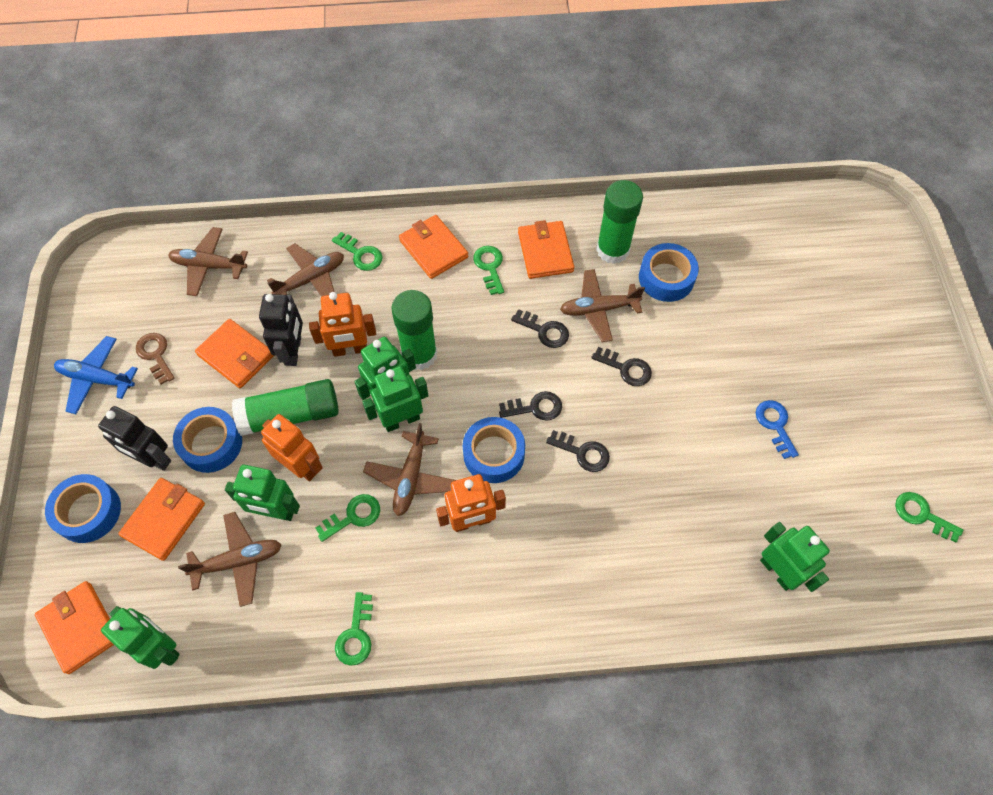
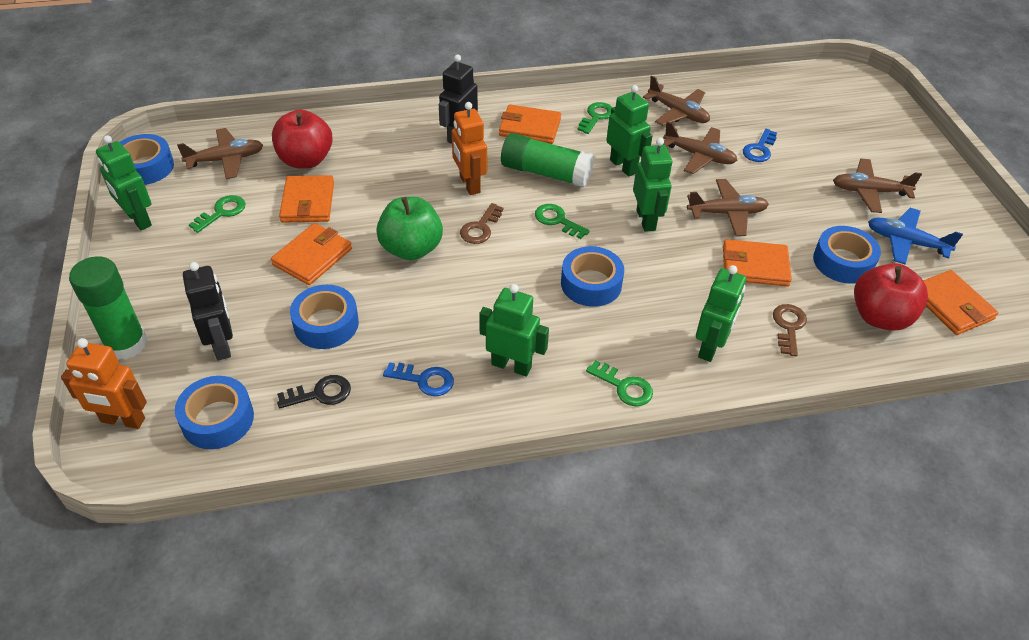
black key: [499,391,562,420] [511,309,569,348] [546,430,610,472] [591,347,652,386] = 4 -> [277,375,351,409] = 1
blue key: [756,400,799,459] = 1 -> [383,362,454,396] [743,129,777,162] = 2
blue tape: [45,474,121,543] [173,407,242,473] [463,417,525,483] [639,243,699,302] = 4 -> [120,134,174,185] [175,376,254,449] [290,285,359,349] [561,246,624,307] [813,226,881,284] = 5
brown key: [136,333,175,385] = 1 -> [460,203,503,244] [773,304,807,356] = 2
green apple: none = 0 -> [376,197,443,260] = 1
green glue stick: [232,379,339,436] [392,290,437,370] [596,180,643,264] = 3 -> [69,256,147,360] [501,133,594,187] = 2
green key: [315,494,380,542] [332,232,382,271] [335,592,373,666] [473,246,504,295] [895,492,963,542] = 5 -> [189,195,246,233] [535,204,590,239] [577,102,613,134] [586,360,653,406] = 4
orange robot: [261,414,323,481] [309,292,376,357] [436,474,506,532] = 3 -> [61,338,147,429] [452,102,487,195] = 2
red apple: none = 0 -> [272,110,333,169] [854,263,928,331] = 2

